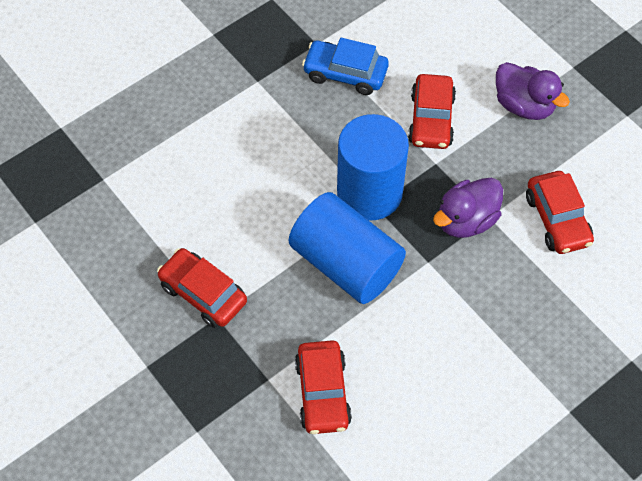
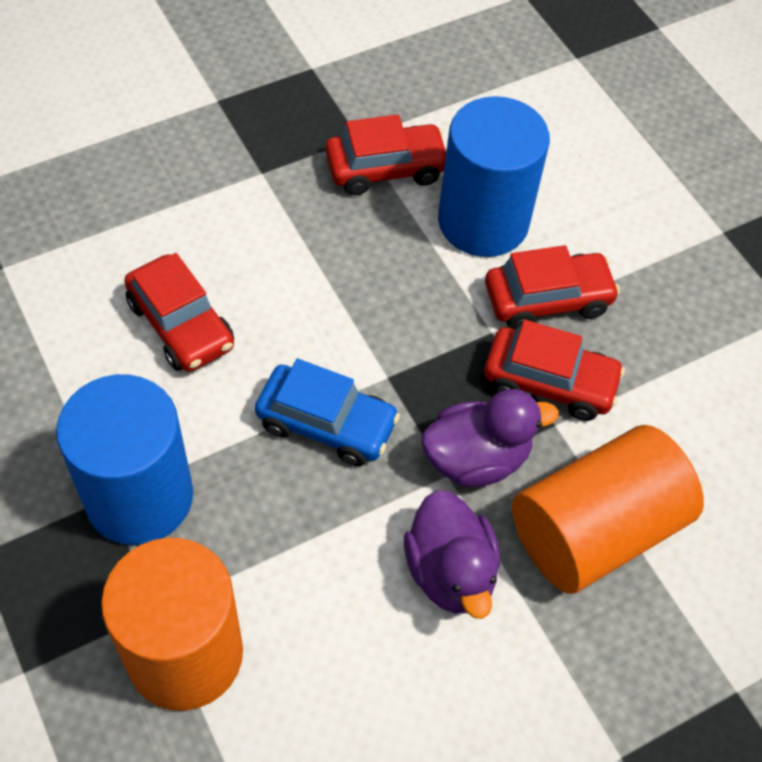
orange cylinder: none = 0 -> [101,538,243,711] [512,425,704,594] = 2

